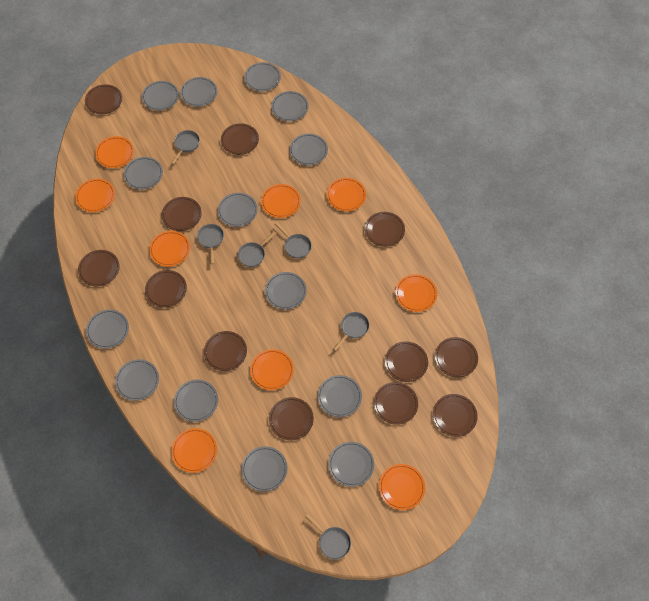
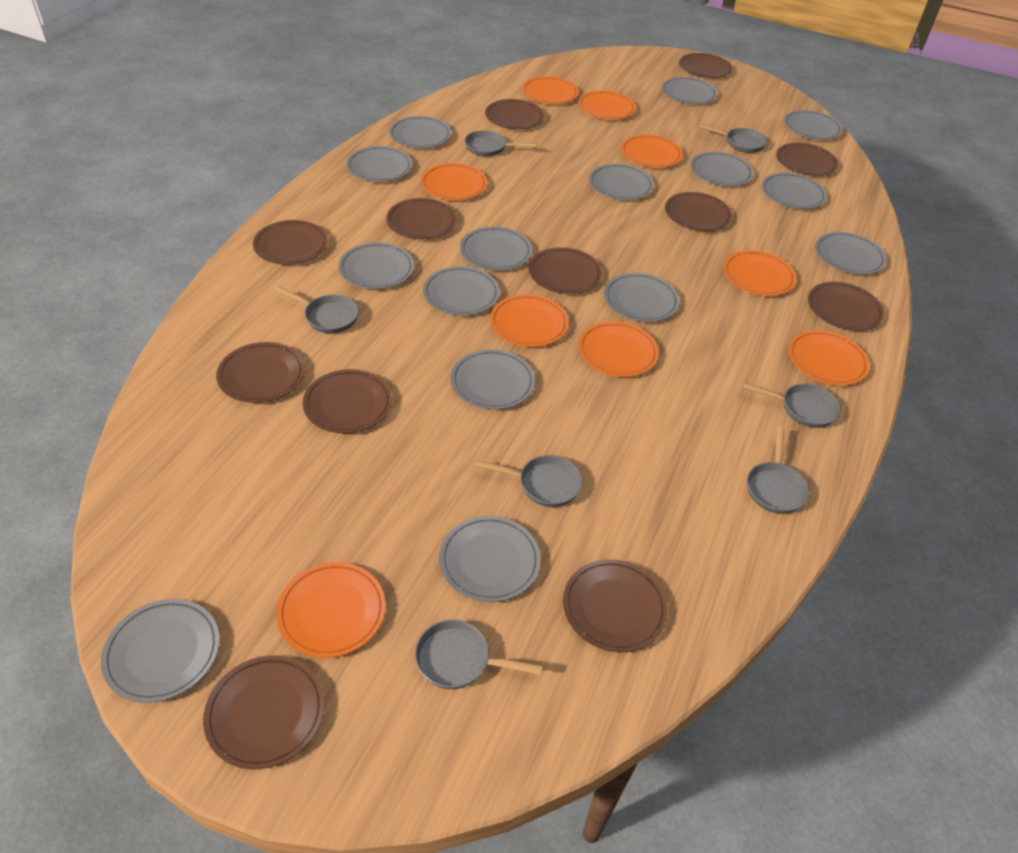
grey pan: [171,130,200,164] [197,224,224,264] [238,231,276,267] [275,222,312,258] [306,514,351,560] [333,312,369,351] = 6 -> [275,286,359,333] [415,620,543,689] [465,130,537,157] [475,455,583,507] [699,124,767,153] [743,383,841,428] [747,427,809,514] = 7
grey plate: [86,309,129,349] [115,359,159,401] [124,157,163,190] [142,81,179,111] [174,380,218,422] [180,77,217,107] [218,193,258,227] [242,446,288,492] [244,62,281,91] [265,272,307,310] [271,91,309,121] [290,134,328,165] [318,375,362,417] [329,442,374,487] = 14 -> [101,599,220,703] [339,242,414,289] [346,146,412,182] [389,116,451,148] [423,266,500,316] [439,516,541,602] [451,349,535,410] [460,226,532,271] [589,164,654,200] [604,273,680,322] [662,77,717,104] [690,151,754,186] [762,172,827,209] [784,110,843,140] [815,232,887,275] = 15

